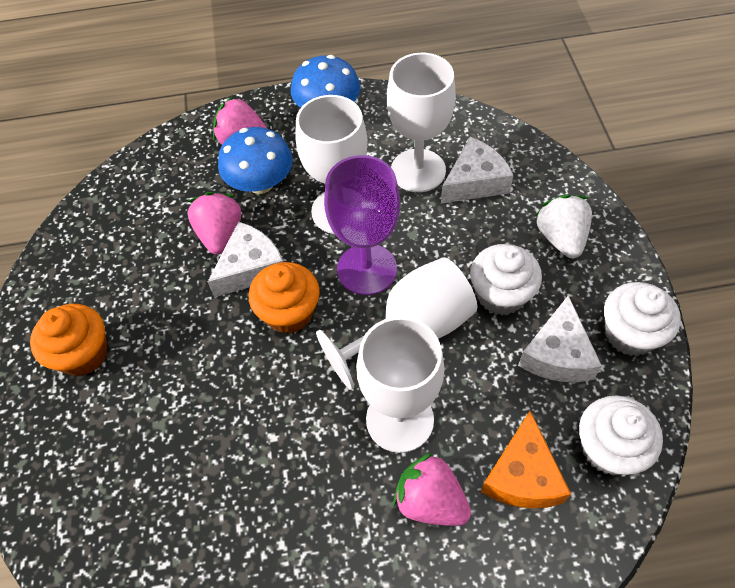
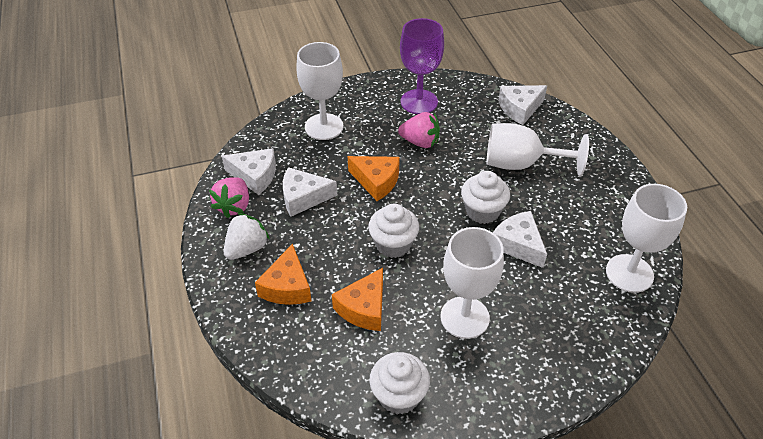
blue mushroom: [218,127,293,194] [291,55,360,108] = 2 -> none = 0
orange cheese: [481,411,571,508] = 1 -> [255,244,311,305] [332,268,383,331] [348,156,400,201] = 3
orange cupcake: [30,304,108,376] [249,262,320,334] = 2 -> none = 0
pink strawberry: [187,192,241,255] [213,97,267,144] [393,453,471,526] = 3 -> [209,177,249,218] [398,112,440,148] = 2
white cheese: [208,222,283,297] [441,137,513,203] [518,295,602,382] = 3 -> [222,148,276,195] [283,167,337,217] [493,211,547,268] [498,85,547,125] = 4

